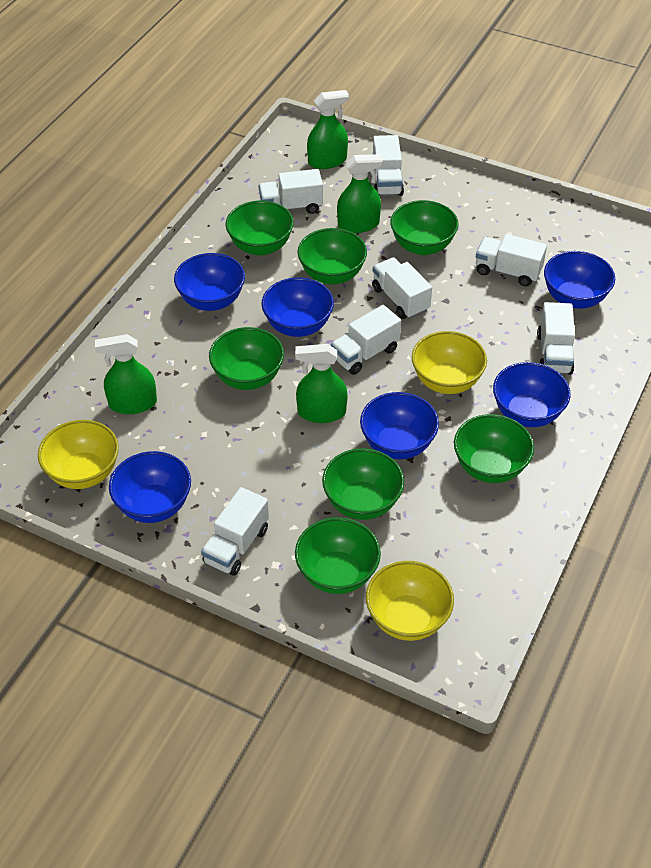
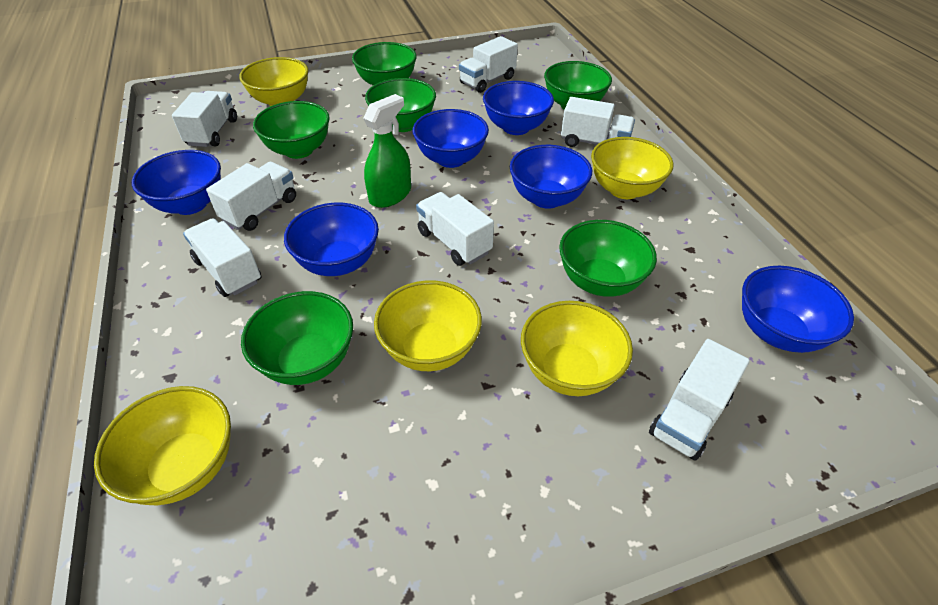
green bowl: [209,327,284,390] [226,201,294,256] [295,517,381,594] [297,228,367,284] [322,448,404,520] [390,200,459,255] [454,414,534,483] = 7 -> [241,291,353,385] [253,101,330,159] [352,42,417,85] [365,78,436,132] [544,61,612,110] [559,220,657,297] = 6
green spray bottle: [95,334,157,414] [295,344,348,423] [307,90,349,169] [337,154,383,233] = 4 -> [363,94,411,208] = 1
yellow bowl: [38,420,119,489] [366,561,454,641] [412,331,487,394] = 3 -> [94,386,231,505] [239,57,308,106] [374,280,482,371] [521,301,633,396] [591,137,674,199] = 5

